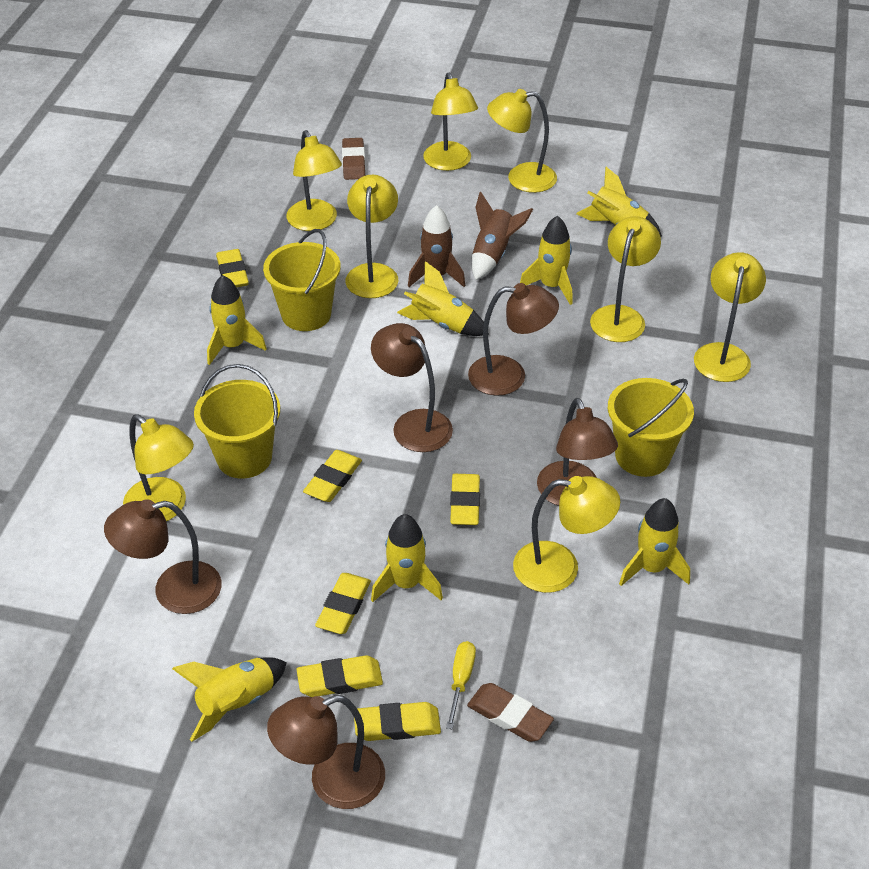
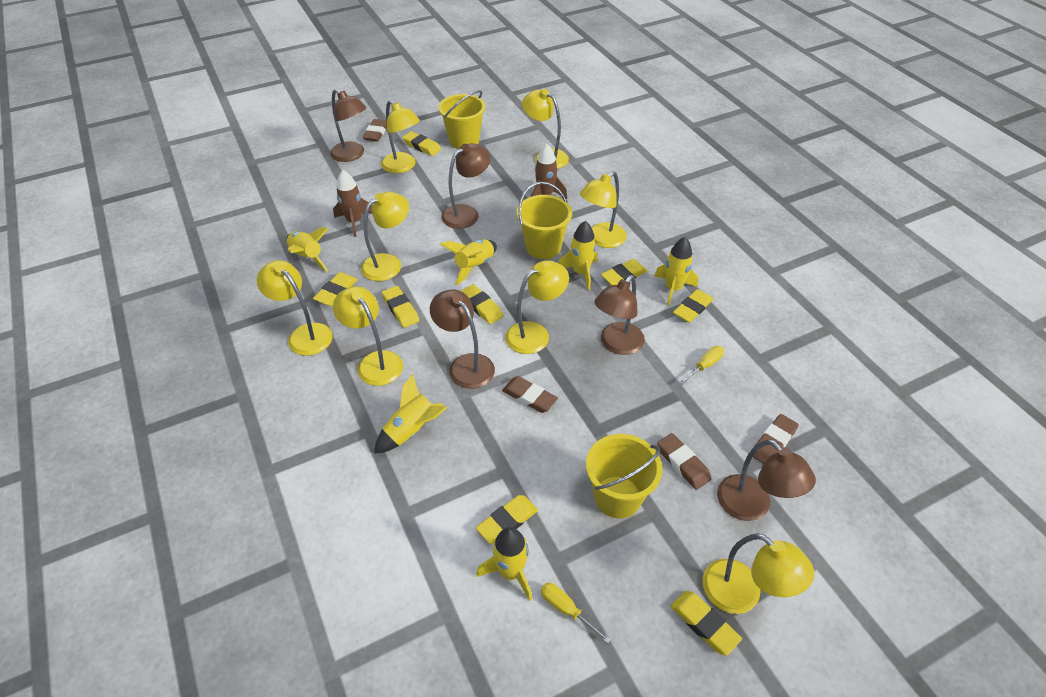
brown eraser: [342,138,365,180] [467,683,554,742] = 2 -> [363,119,387,142] [502,376,558,413] [657,433,712,490] [753,414,799,463] = 4
yellow eraser: [216,249,249,287] [296,655,383,697] [303,450,362,502] [315,573,371,634] [354,702,441,741] [450,474,480,525] = 6 -> [313,272,358,306] [382,286,419,328] [402,131,441,156] [461,284,504,324] [476,495,538,544] [601,259,647,285] [671,591,742,656] [673,289,713,323] = 8
yellow rocket: [172,657,287,741] [207,275,267,365] [371,514,443,602] [397,261,489,336] [520,215,572,305] [576,167,662,237] [619,498,690,586] = 7 -> [287,227,328,272] [374,374,447,454] [440,239,497,285] [477,527,532,601] [558,221,597,290] [654,237,698,306] = 6
yellow screwdriver: [446,641,476,729] = 1 -> [541,583,611,643] [679,346,724,385] = 2

